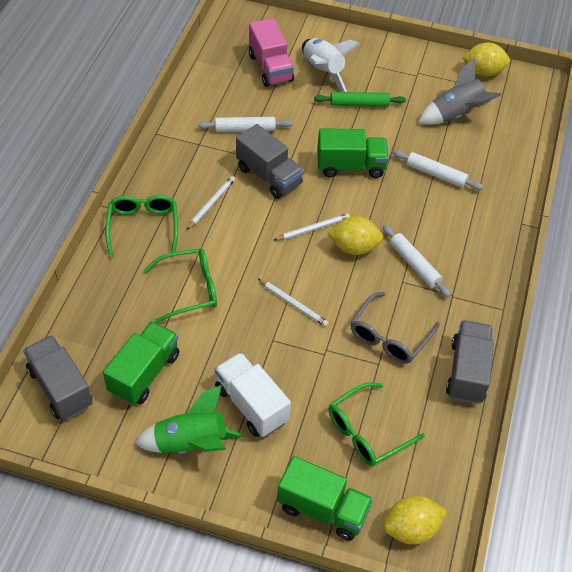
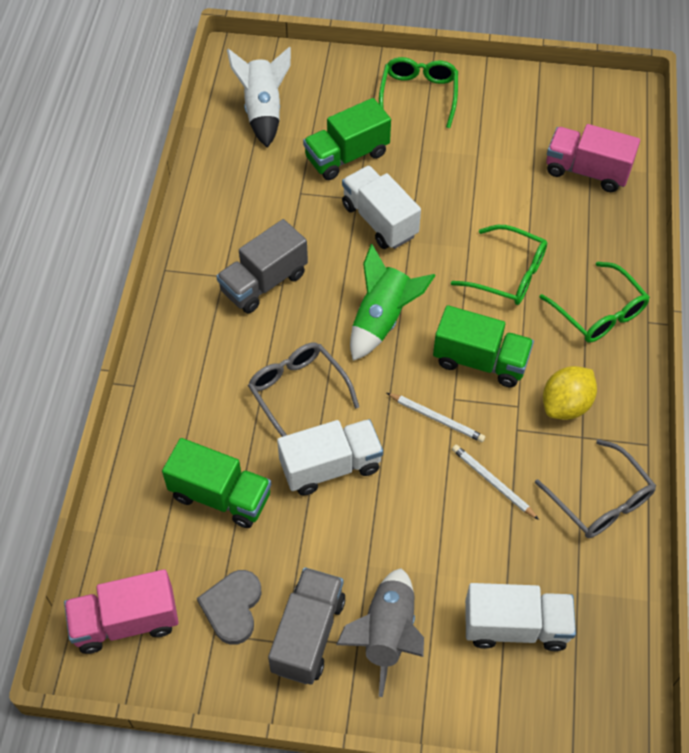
green rolling pin: [314,92,406,107] = 1 -> none = 0
grey glasses: [351,292,440,364] = 1 -> [248,343,359,437] [535,439,656,538] = 2
grey heart: none = 0 -> [197,570,261,645] = 1
grey truck: [23,335,92,420] [236,124,304,199] [446,320,494,404] = 3 -> [216,219,308,313] [268,567,345,685] = 2
pink truck: [249,18,294,87] = 1 -> [64,569,179,654] [546,124,640,192] = 2
white pencil: [187,176,235,230] [257,278,329,327] [274,213,350,240] = 3 -> [387,393,485,442] [452,445,539,520] = 2
white rolling pin: [198,117,293,132] [383,225,451,297] [393,150,483,190] = 3 -> none = 0
white truck: [215,352,291,437] = 1 -> [277,419,383,495] [342,166,421,249] [465,583,576,651] = 3
yellow lemon: [327,216,383,255] [383,496,447,545] [462,43,510,76] = 3 -> [543,366,597,420] = 1

